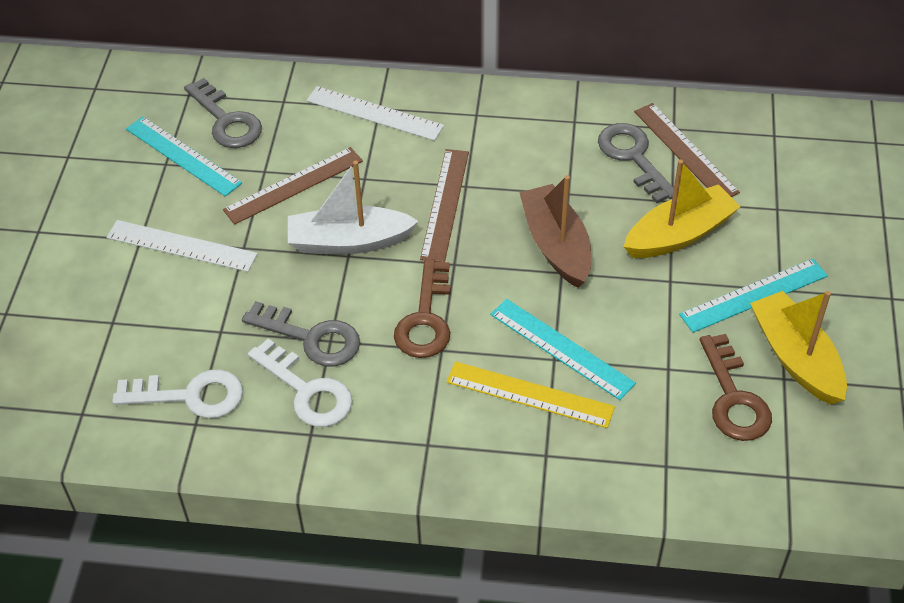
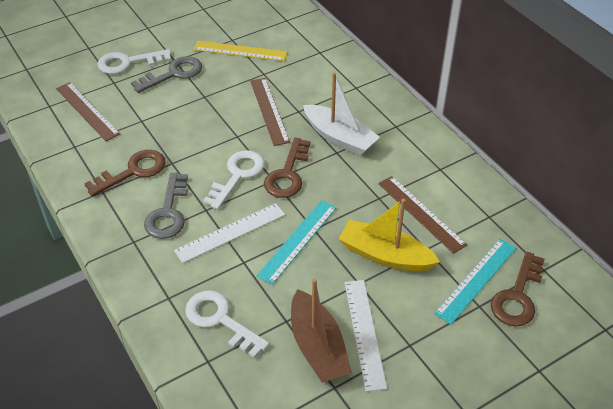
brown key: [394,259,451,358] [700,334,772,441] = 2 -> [84,150,166,197] [264,138,310,198] [491,252,545,326] = 3
grey key: [184,78,262,148] [242,301,360,366] [598,123,674,203] = 3 -> [131,56,202,93] [144,173,188,239] = 2
turquoise ruler: [126,116,242,196] [490,299,636,400] [679,259,828,333] = 3 -> [257,200,336,285] [434,239,516,325] = 2
white key: [112,369,243,418] [248,338,352,427] = 2 -> [98,49,171,74] [185,290,269,358] [203,150,265,210] = 3
yellow boat: [624,160,741,258] [750,291,847,405] = 2 -> [339,199,440,272] = 1

